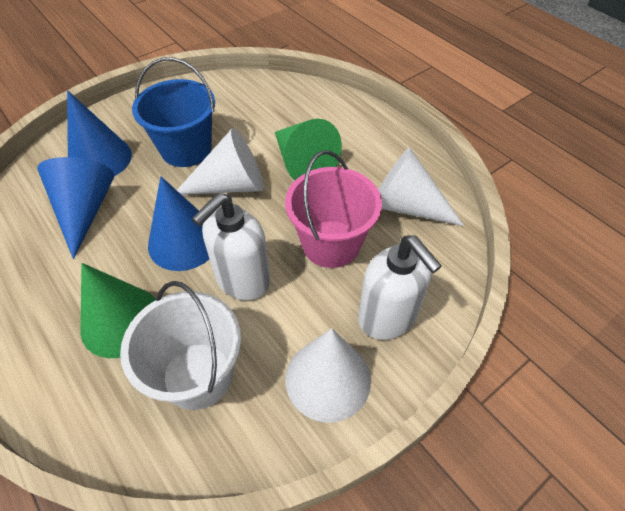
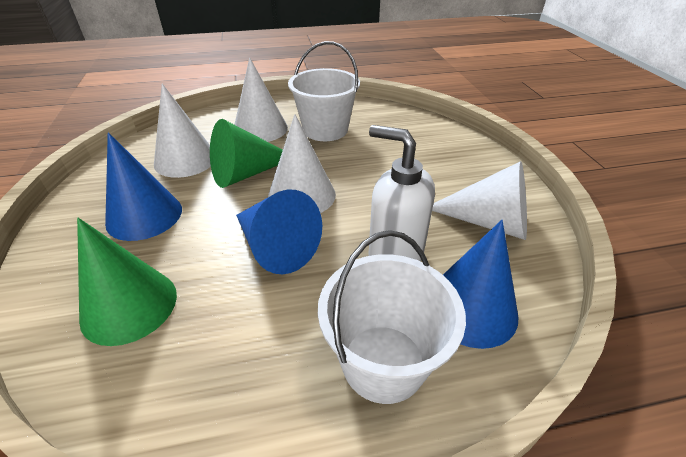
blue bucket: [132,57,215,167] = 1 -> none = 0
pink bucket: [285,150,382,268] = 1 -> none = 0
white bucket: [120,281,241,410] = 1 -> [288,41,360,141] [318,230,466,404] = 2
white cone: [177,128,264,195] [286,328,371,423] [378,147,464,226] = 3 -> [154,84,211,178] [234,58,288,142] [268,114,336,213] [432,161,527,240] = 4
white soap dispenser: [192,193,270,300] [358,236,442,340] = 2 -> [368,125,435,262] = 1

